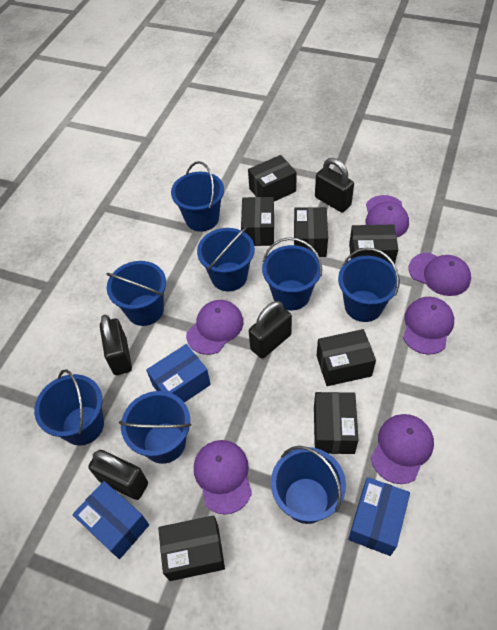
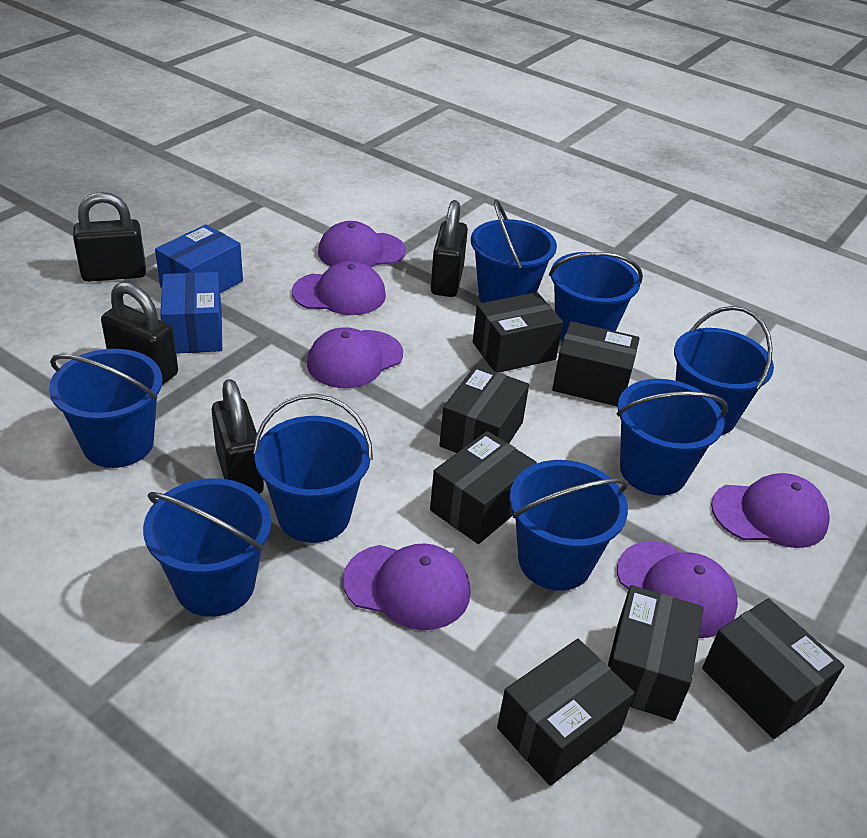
blue box: [72,481,149,559] [146,344,211,403] [348,477,410,556] = 3 -> [155,224,243,293] [160,272,222,354] = 2

